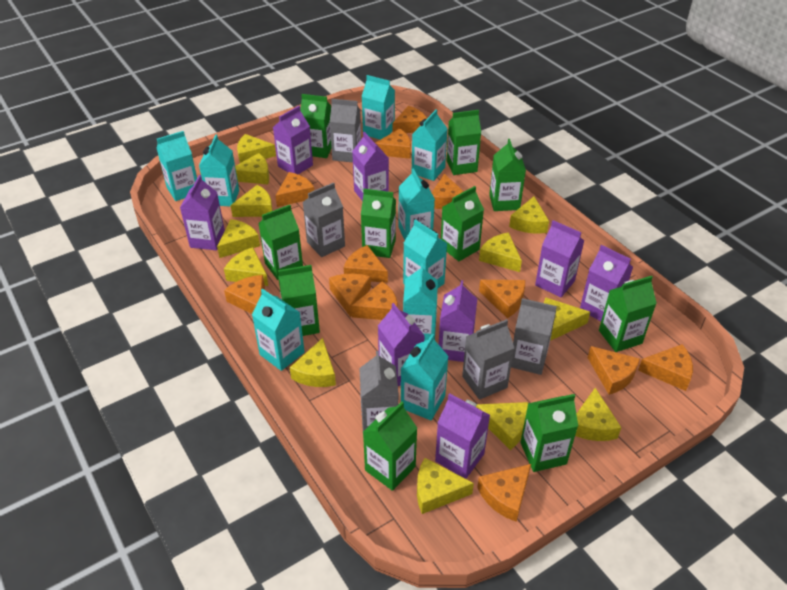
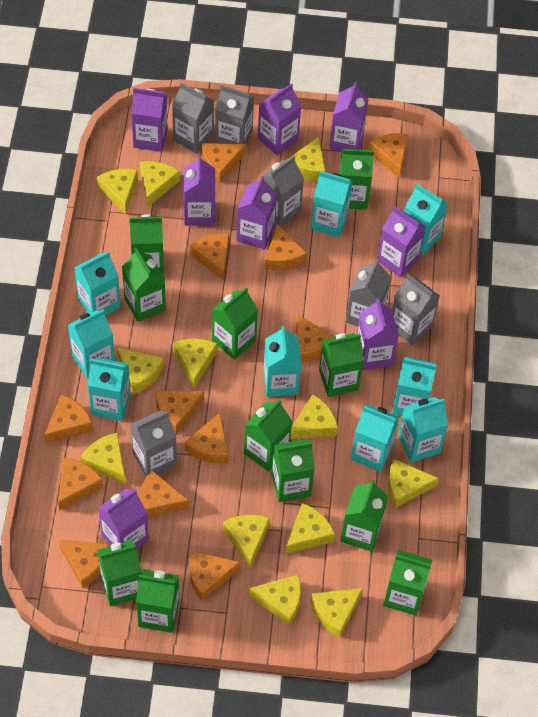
green carton: [258,205,303,280] [278,265,320,336] [300,94,332,158] [361,189,396,258] [363,402,417,491] [441,186,484,261] [447,110,481,175] [489,139,526,211] [520,394,578,472] [599,276,657,352] = 10 -> [98,540,142,606] [122,248,166,322] [130,214,164,275] [136,570,179,633] [212,287,258,359] [244,400,292,472] [272,439,315,502] [319,333,364,397] [339,149,374,210] [341,480,388,552] [383,550,432,616] = 11
grey carton: [303,183,345,257] [330,99,361,162] [359,351,399,431] [462,319,514,400] [511,298,557,375] = 5 -> [131,410,177,477] [172,83,214,154] [215,85,254,144] [261,156,304,227] [346,259,391,327] [392,274,440,345] = 6

